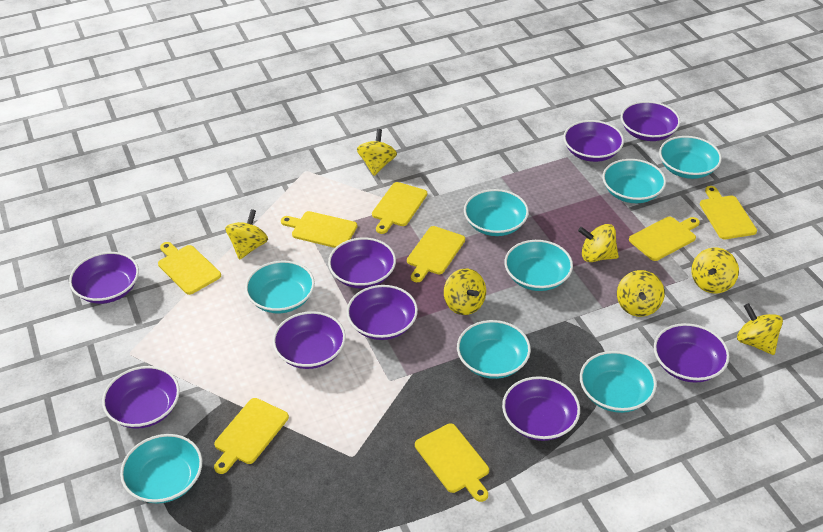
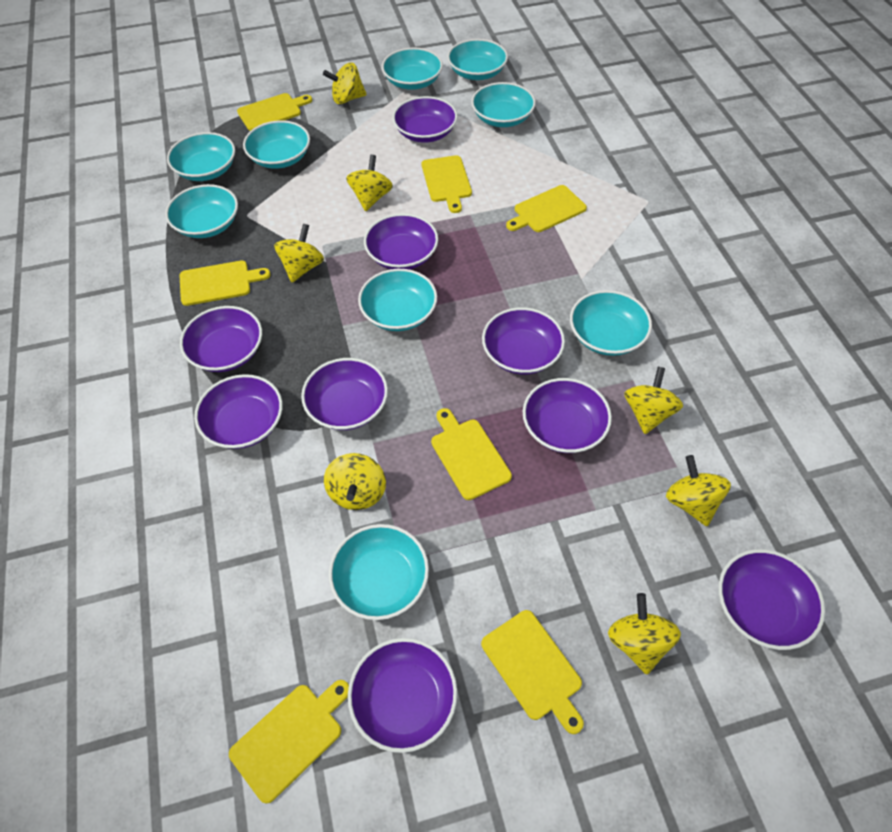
turquoise bowl: [120,434,202,504] [245,261,315,313] [457,320,531,379] [464,189,529,236] [504,240,573,291] [580,351,657,413] [602,159,666,203] [659,136,722,179] = 8 -> [165,184,238,238] [167,132,235,181] [243,120,310,169] [329,524,429,620] [358,269,437,331] [382,47,443,90] [447,39,508,80] [471,82,536,127] [570,290,652,356] = 9
yellow cutting board: [158,242,221,295] [214,398,289,474] [281,211,357,248] [372,182,427,234] [407,226,465,282] [415,423,489,502] [629,217,700,261] [700,186,757,239] = 8 -> [179,261,270,306] [229,680,349,804] [237,93,312,131] [421,155,472,213] [431,408,512,500] [481,610,584,734] [506,185,587,232] = 7

